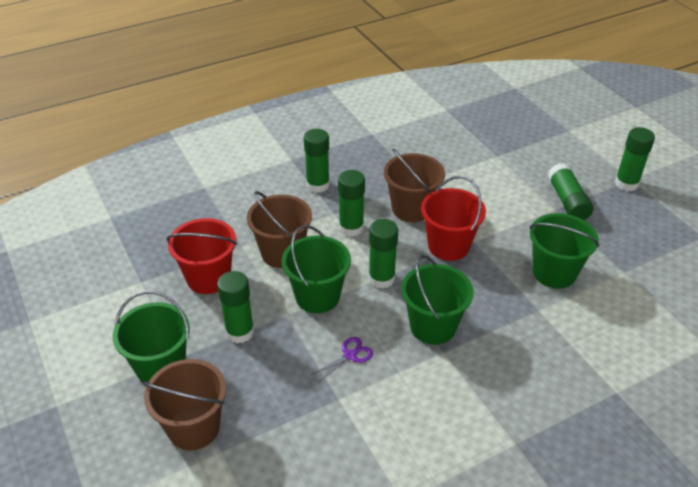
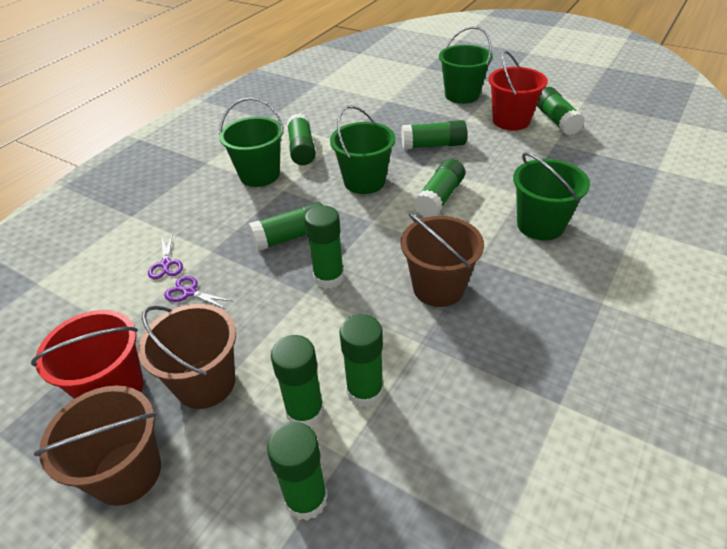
green glue stick: [217,271,254,344] [304,129,330,193] [338,170,365,237] [369,219,398,289] [548,163,593,220] [615,127,655,191] = 6 -> [248,202,323,251] [267,422,328,521] [271,335,324,428] [287,113,316,165] [305,205,344,289] [339,314,384,407] [401,120,467,150] [413,158,465,217] [537,87,585,135] = 9
purple scissors: [311,337,373,383] = 1 -> [148,233,183,279] [164,276,234,309] = 2

